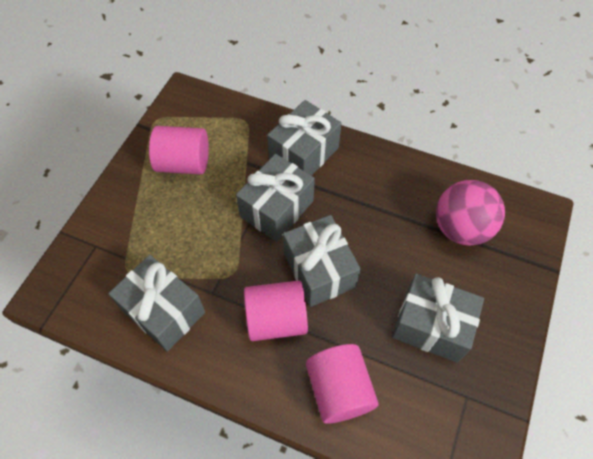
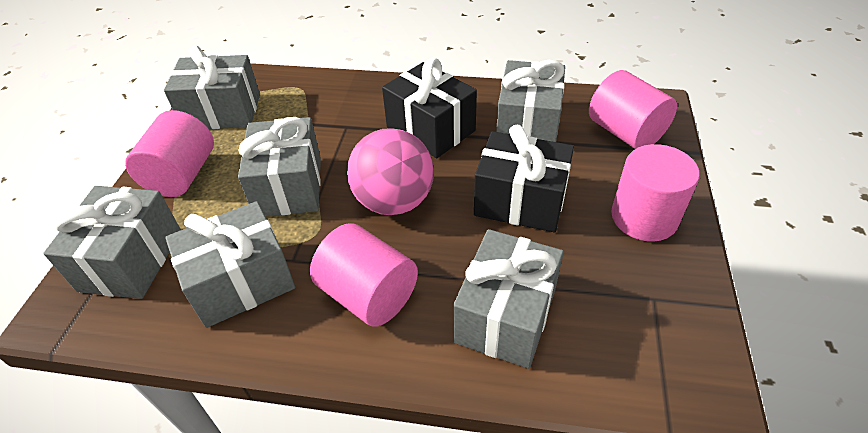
black gift: none = 0 -> [382,58,477,158] [474,125,574,232] = 2
grey gift: [108,255,205,352] [236,154,315,242] [267,100,341,176] [283,215,361,307] [392,273,484,363] = 5 -> [43,186,181,299] [164,45,260,129] [165,201,295,328] [238,117,321,216] [453,229,564,369] [496,60,565,142] = 6
pink cylinder: [149,126,209,175] [244,280,308,341] [306,344,379,424] = 3 -> [125,110,214,197] [310,223,418,327] [589,70,677,149] [611,144,700,242] = 4

